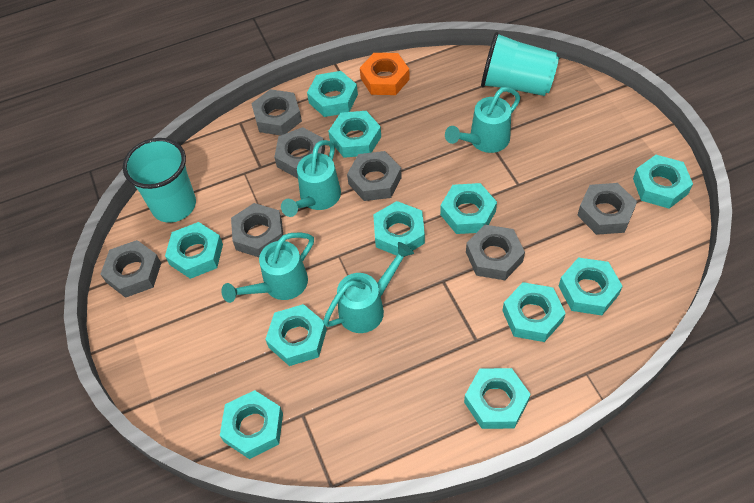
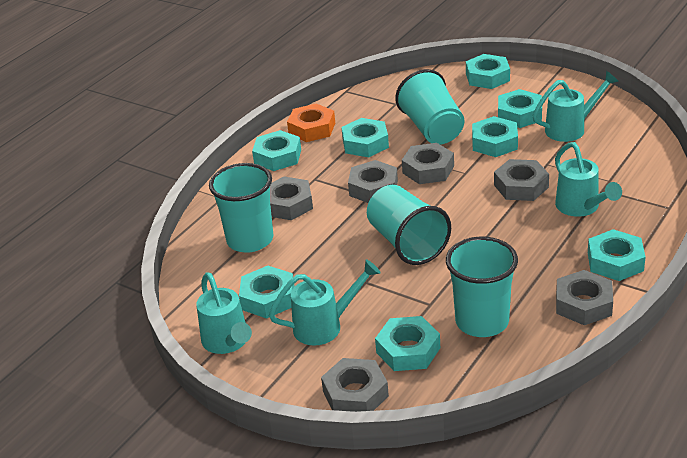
grey nut: [101,240,161,298] [231,203,283,257] [251,89,302,136] [274,127,325,178] [347,151,402,201] [466,225,525,280] [577,183,637,235] = 7 -> [270,176,313,220] [321,358,389,412] [348,160,398,203] [402,143,454,184] [494,159,549,201] [556,270,613,325] = 6
turquoise cup: [123,138,196,223] [481,31,559,96] = 2 -> [209,163,273,253] [367,185,451,265] [395,69,464,144] [446,237,518,337] = 4
turquoise nut: [165,222,223,279] [220,390,283,459] [265,304,327,366] [307,71,358,117] [328,111,381,158] [373,201,425,256] [440,183,497,234] [464,368,530,429] [502,282,566,342] [559,258,623,315] [633,155,693,208] = 11 -> [239,266,295,319] [252,130,301,171] [341,118,389,157] [375,316,440,371] [466,54,510,89] [472,116,518,157] [498,89,542,128] [588,229,646,281] = 8

